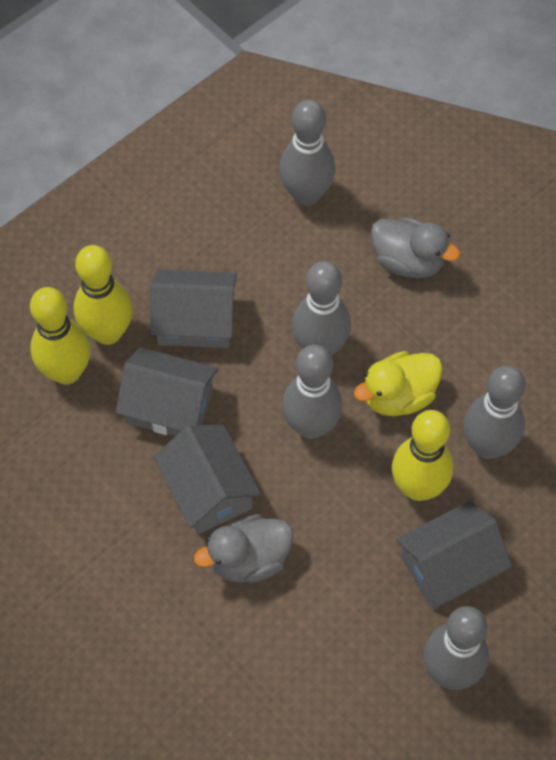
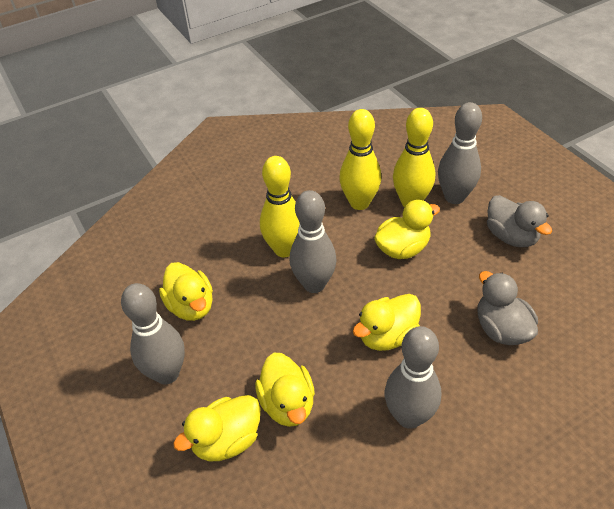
grey bowling pin: [279,99,335,206] [282,345,343,439] [292,261,351,356] [423,606,489,690] [464,366,525,459] = 5 -> [121,283,185,384] [290,190,337,293] [385,326,441,429] [438,102,482,204] = 4
grey house: [116,347,218,436] [150,269,237,348] [154,425,261,534] [396,501,512,610] = 4 -> none = 0
yellow duck: [354,351,443,416] = 1 -> [159,262,213,321] [173,395,260,461] [255,353,315,427] [353,294,421,351] [374,200,440,259] = 5

